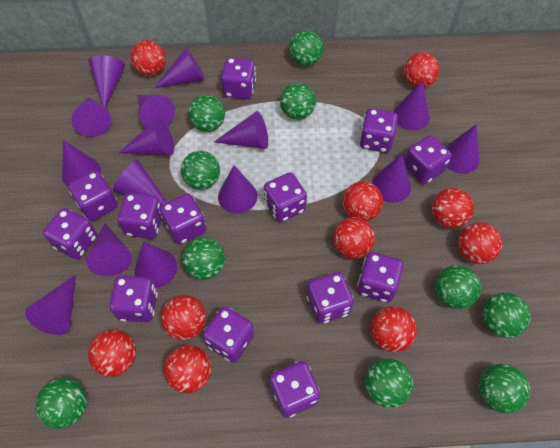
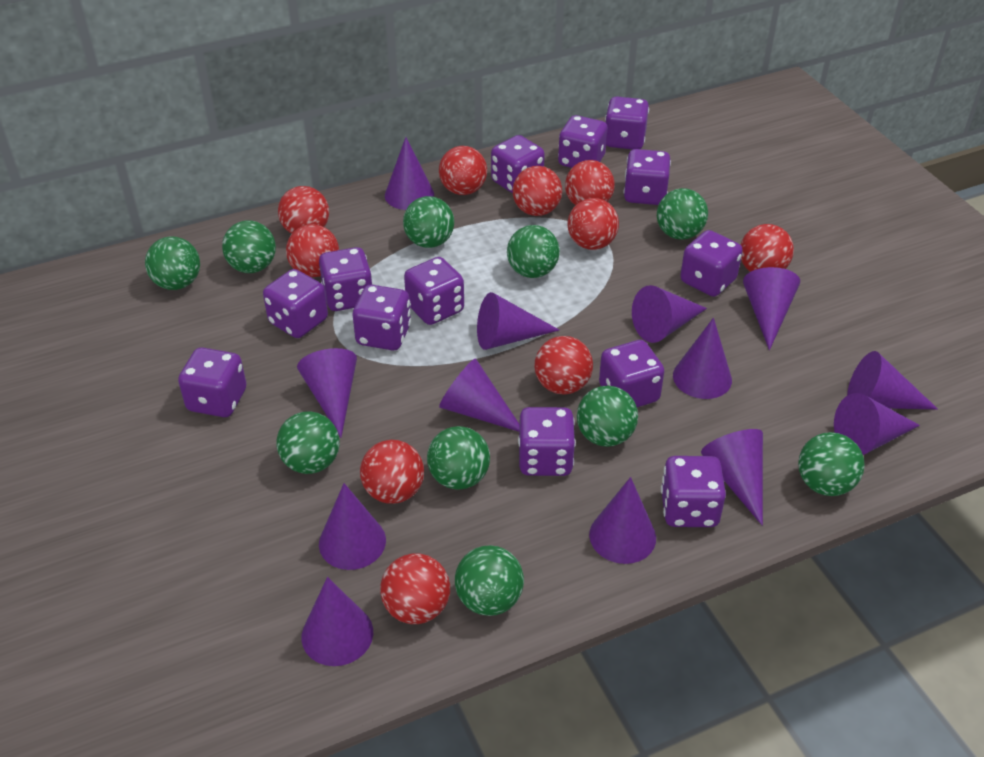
purple cone: [25,275,76,335] [62,140,101,186] [71,97,111,137] [86,223,132,276] [88,55,125,107] [113,159,167,206] [119,118,174,155] [135,242,177,288] [138,95,175,128] [154,48,205,88] [214,111,268,149] [218,165,258,214] [372,154,411,203] [394,81,430,130] [446,124,480,174] = 15 -> [297,348,357,438] [302,577,373,666] [319,483,386,570] [385,137,434,210] [439,358,520,432] [477,292,559,350] [589,477,656,564] [632,285,707,343] [673,318,732,399] [701,429,763,526] [743,267,800,350] [834,393,920,455] [847,351,938,409] = 13

